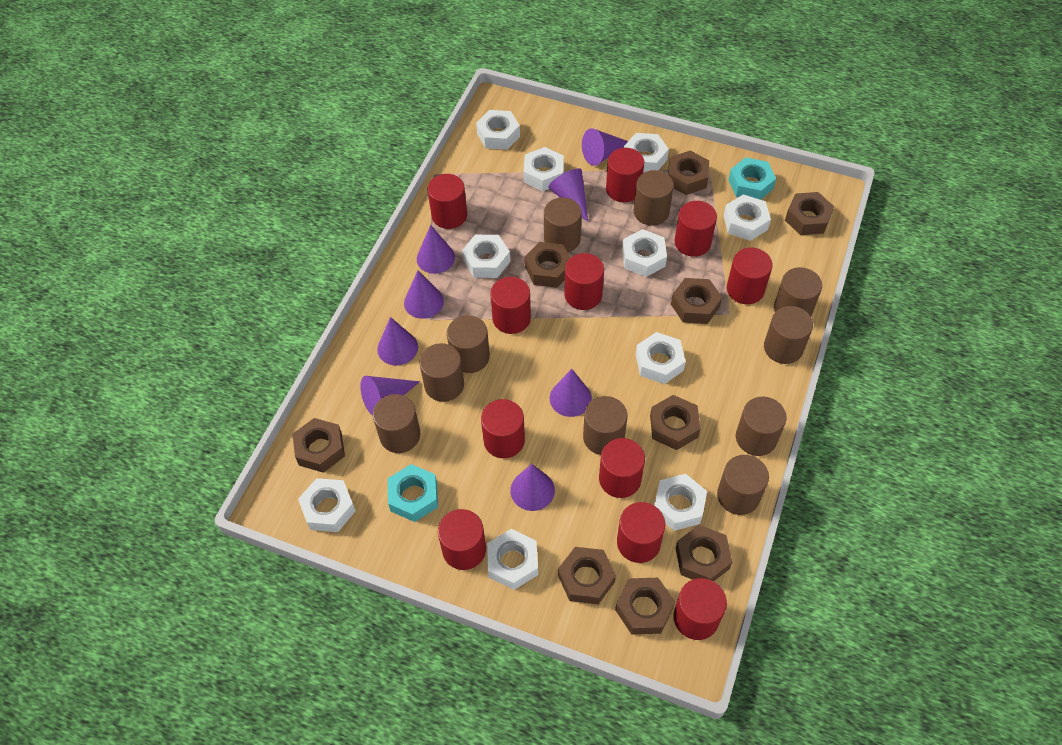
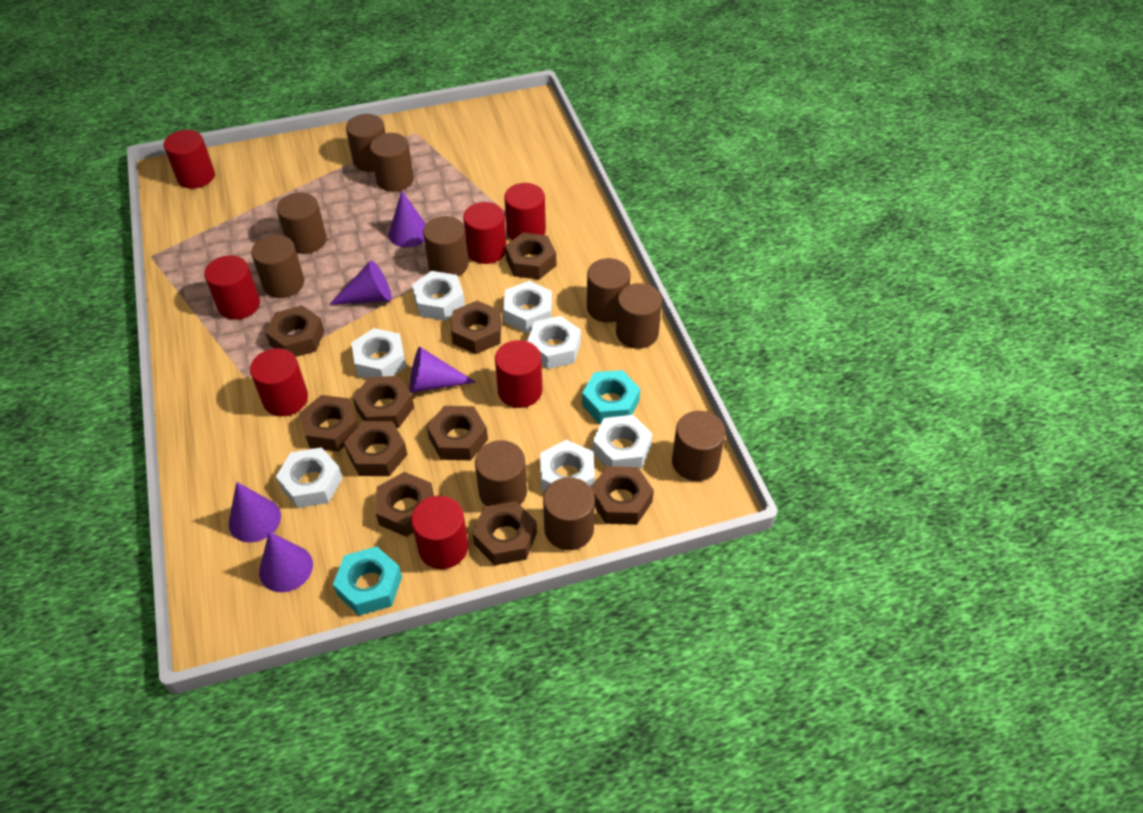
brown nut: [292,418,345,473] [525,242,570,288] [558,547,616,604] [615,578,675,635] [650,395,700,450] [668,151,709,195] [671,278,722,324] [675,525,732,581] [785,192,834,235] = 9 -> [266,306,324,357] [299,395,358,452] [344,421,408,476] [353,376,414,428] [376,472,434,537] [427,406,488,460] [451,301,501,354] [473,501,537,566] [505,232,556,280] [591,466,654,525] = 10
purple cone: [360,376,420,416] [377,317,418,365] [404,270,444,319] [417,225,455,274] [510,464,555,511] [548,168,588,222] [550,369,592,417] [582,128,628,166] = 8 -> [229,482,281,542] [259,532,313,592] [329,261,392,305] [389,191,426,248] [410,347,476,393] = 5
red cylinder: [427,174,467,229] [438,509,486,570] [481,399,525,458] [490,277,531,334] [564,253,604,310] [599,438,645,498] [606,148,644,202] [617,502,665,563] [673,578,727,640] [674,201,717,257] [727,248,773,305] = 11 -> [164,130,215,189] [204,255,260,320] [250,348,308,416] [411,496,468,569] [463,202,506,264] [495,340,543,408] [504,183,546,240] = 7
white nut: [298,478,356,532] [462,235,510,278] [476,110,520,150] [487,529,538,590] [524,147,564,191] [622,229,667,277] [624,133,669,173] [636,332,686,384] [654,474,707,531] [723,194,771,241] = 10 -> [276,447,343,508] [351,328,406,378] [412,271,465,321] [503,281,552,333] [527,316,581,369] [540,440,595,492] [593,415,653,469] = 7

